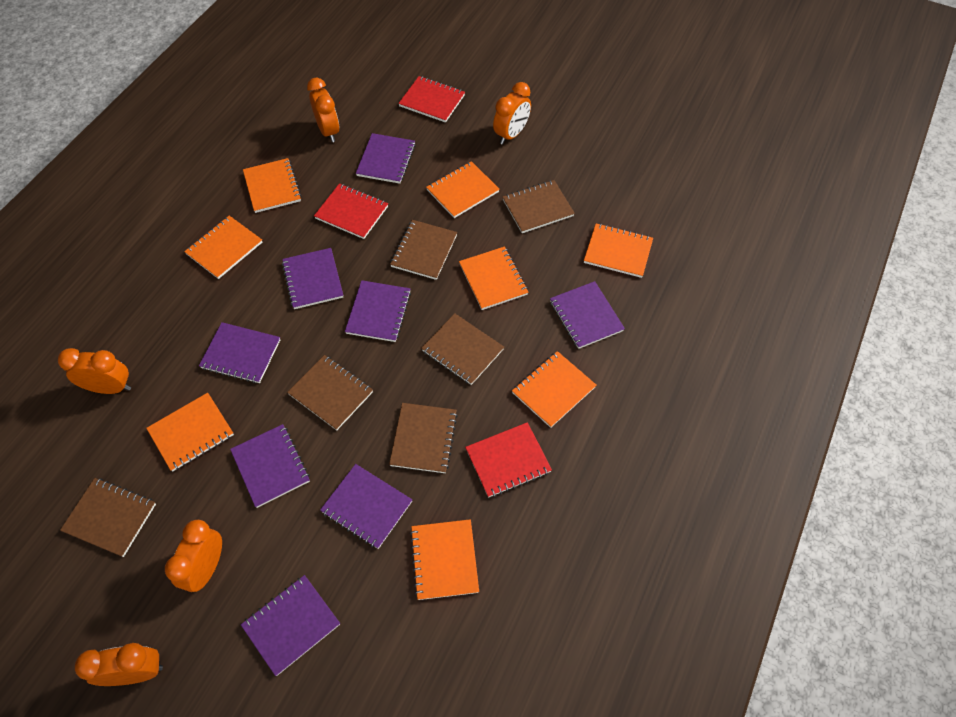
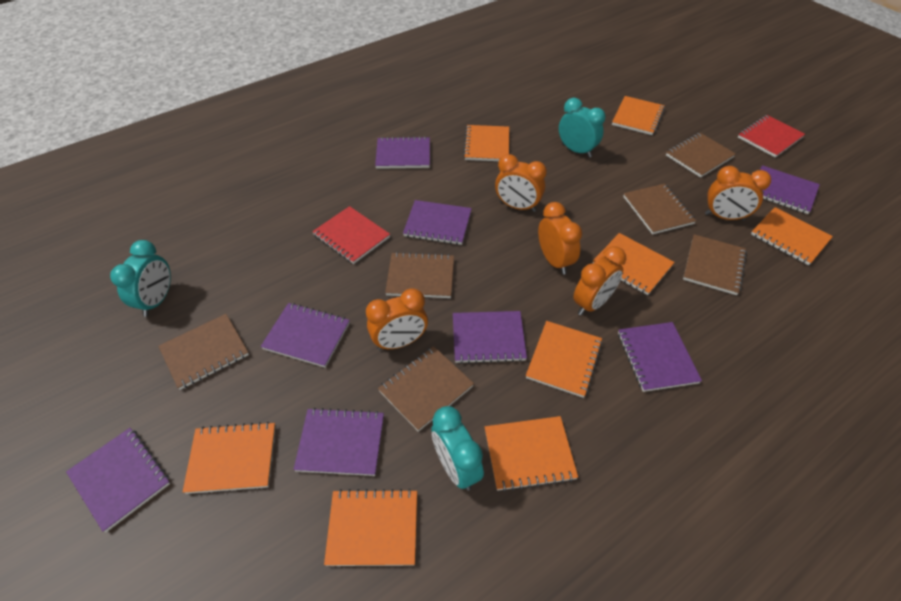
red notebook: [314,183,388,239] [398,76,465,123] [465,422,552,498] = 3 -> [312,206,390,264] [738,115,805,158] = 2
turquoise clock: none = 0 -> [110,240,171,317] [431,406,484,491] [559,98,606,158] = 3

